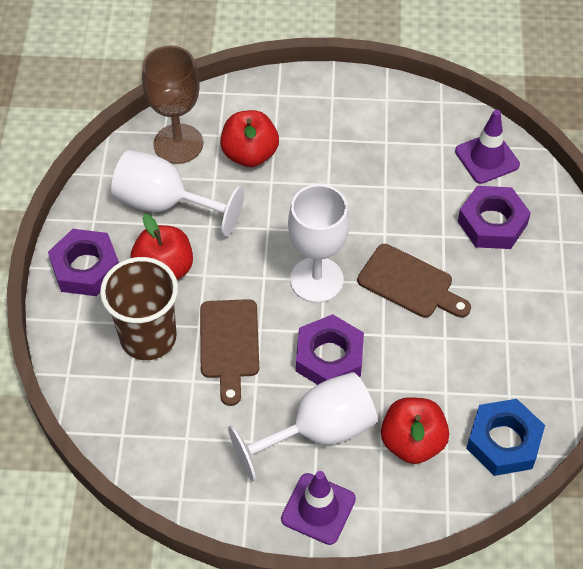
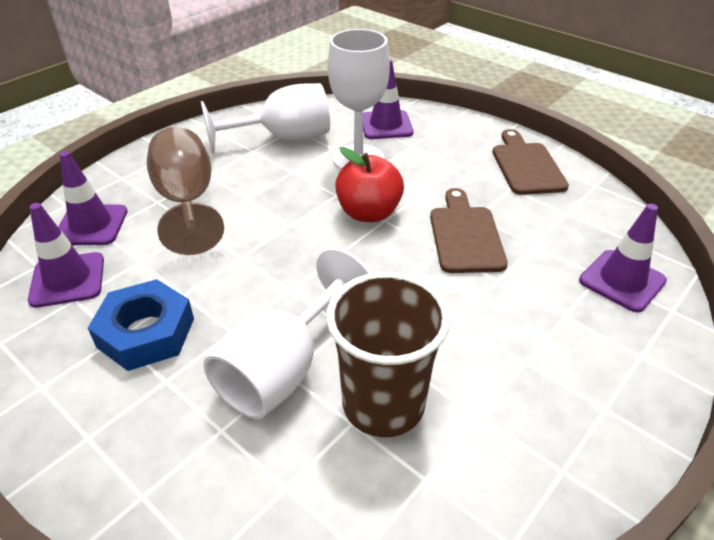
purple nut: [48,229,119,296] [296,314,364,385] [458,186,531,249] = 3 -> none = 0
purple traffic cone: [281,471,356,545] [455,110,520,184] = 2 -> [28,203,104,308] [58,151,128,245] [363,59,413,139] [579,204,667,312] = 4
red apple: [131,214,193,280] [220,110,279,167] [381,397,449,464] = 3 -> [335,147,404,222] = 1

